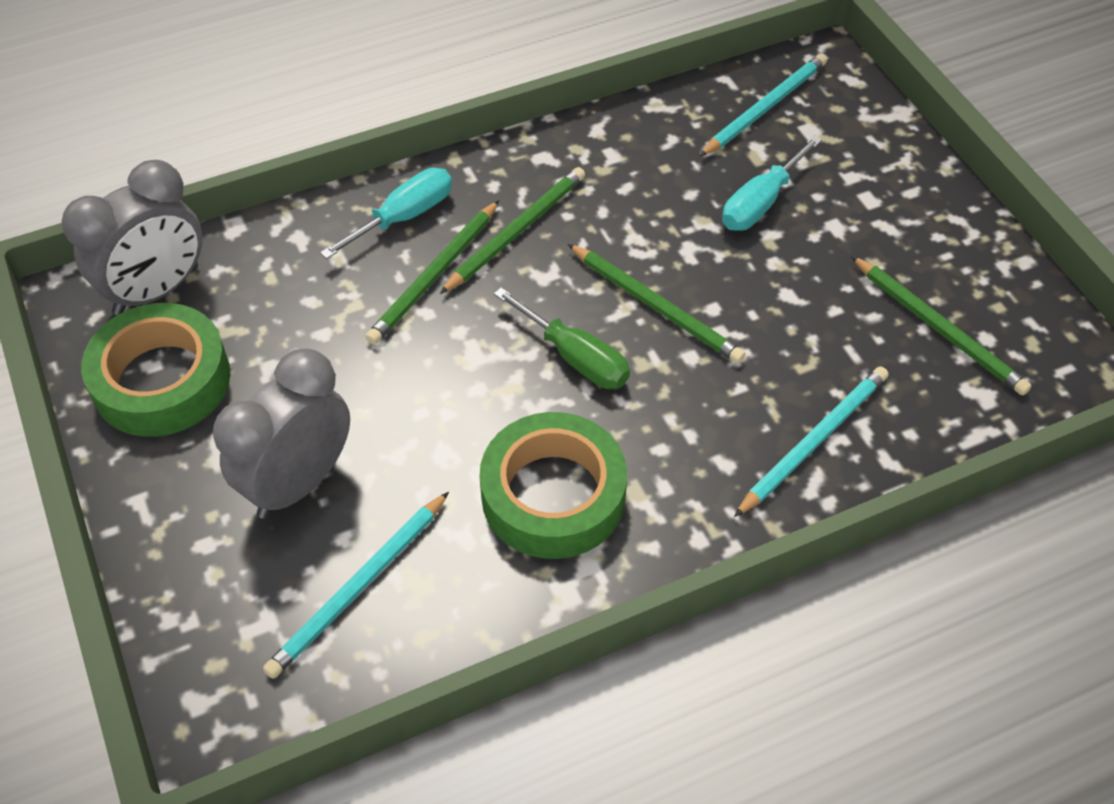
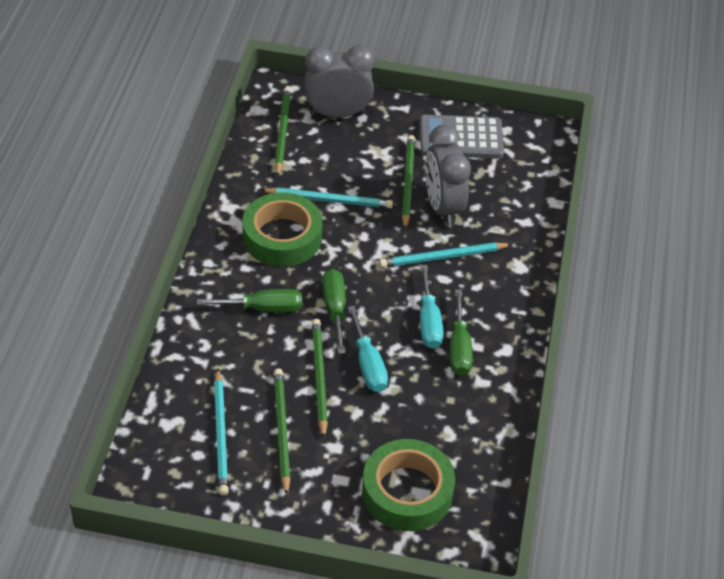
green screwdriver: [494,287,630,389] = 1 -> [197,289,302,313] [322,269,346,354] [450,289,473,376] = 3
grey calculator: none = 0 -> [420,115,504,159] = 1

